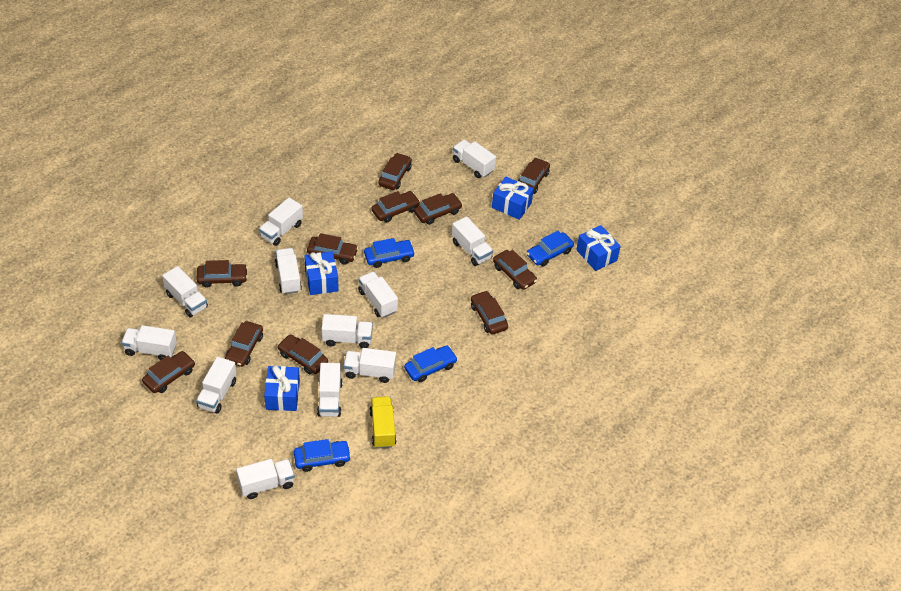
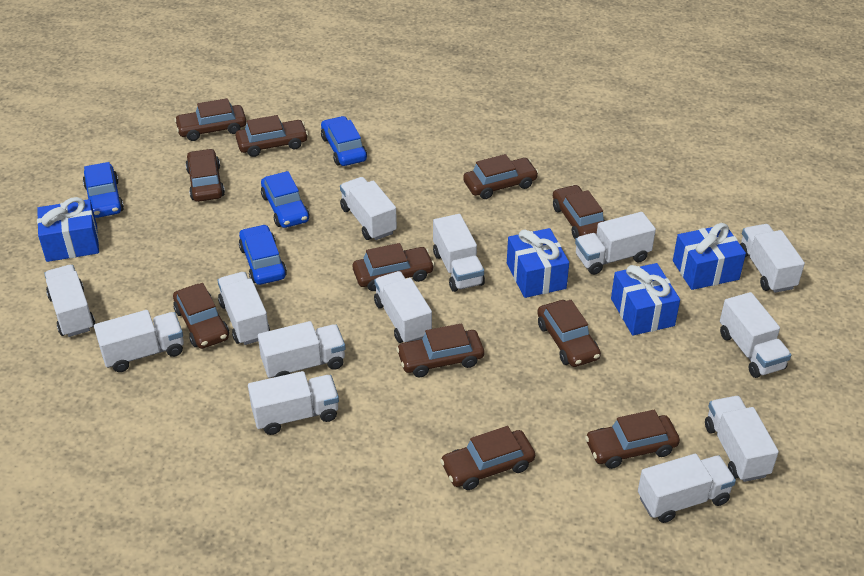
white truck: [121,325,177,360] [162,266,208,317] [196,357,237,413] [236,459,295,499] [259,197,303,246] [275,248,302,294] [317,363,343,417] [322,314,373,348] [343,348,396,383] [358,271,398,318] [452,217,493,266] [453,140,496,178] = 12 -> [44,265,95,337] [94,310,184,372] [217,272,270,345] [248,371,339,435] [258,321,346,378] [340,177,397,240] [374,271,432,343] [433,214,485,292] [575,212,656,275] [638,454,736,523] [705,396,779,482] [720,292,791,378] [740,224,805,293] = 13
yellow truck: [369,396,396,449] = 1 -> none = 0

